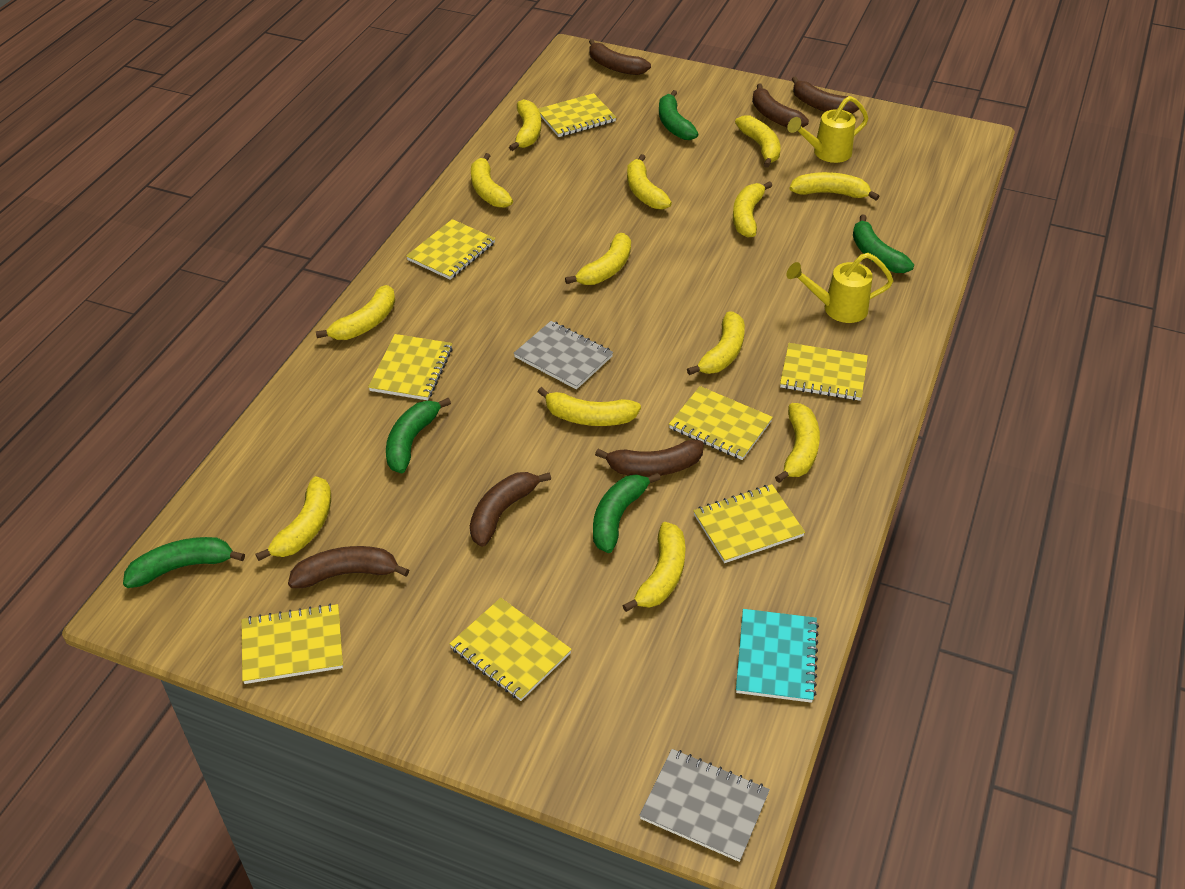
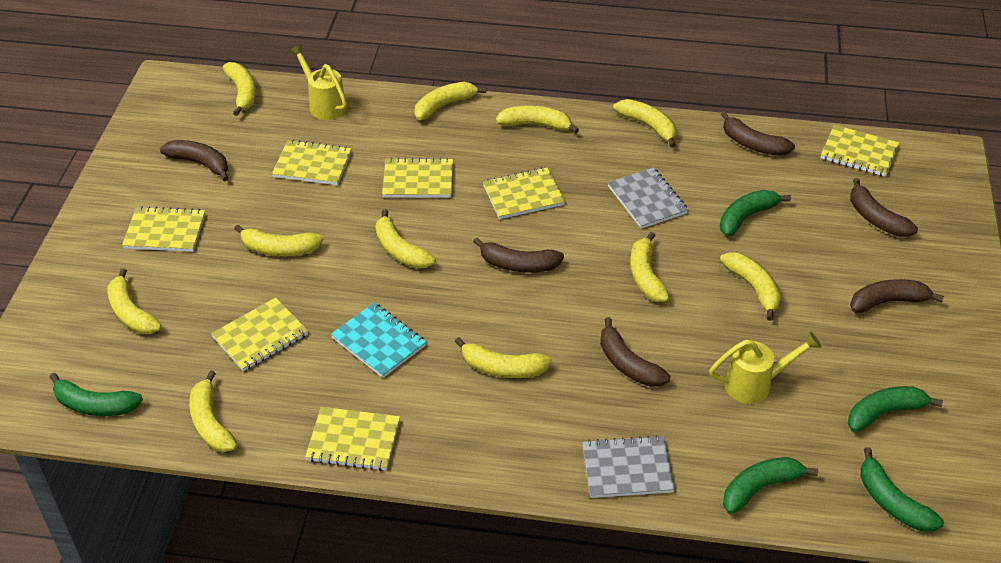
yellow banana: [255,476,331,561] [316,285,395,340] [471,153,513,208] [509,99,541,151] [538,387,641,426] [565,233,631,285] [622,522,686,612] [627,154,672,210] [687,311,745,375] [733,181,772,238] [735,115,781,168] [775,403,820,483] [790,172,880,200] = 13 -> [107,268,162,334] [189,370,238,452] [223,62,256,116] [234,225,324,256] [375,209,436,269] [414,82,486,120] [455,337,552,378] [496,106,579,133] [613,99,676,148] [630,232,670,302] [720,252,781,321] = 11
yellow notebook: [242,604,343,684] [368,334,453,400] [406,219,495,280] [449,598,572,701] [538,93,616,137] [669,386,773,460] [693,484,805,563] [780,343,868,401] = 8 -> [122,206,205,252] [211,298,308,371] [272,140,352,185] [305,407,400,471] [382,158,453,198] [483,167,565,219] [821,125,899,177] = 7

